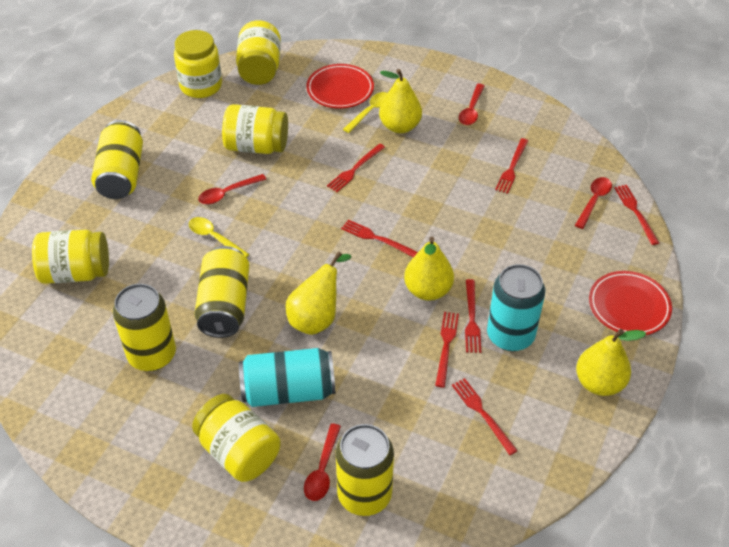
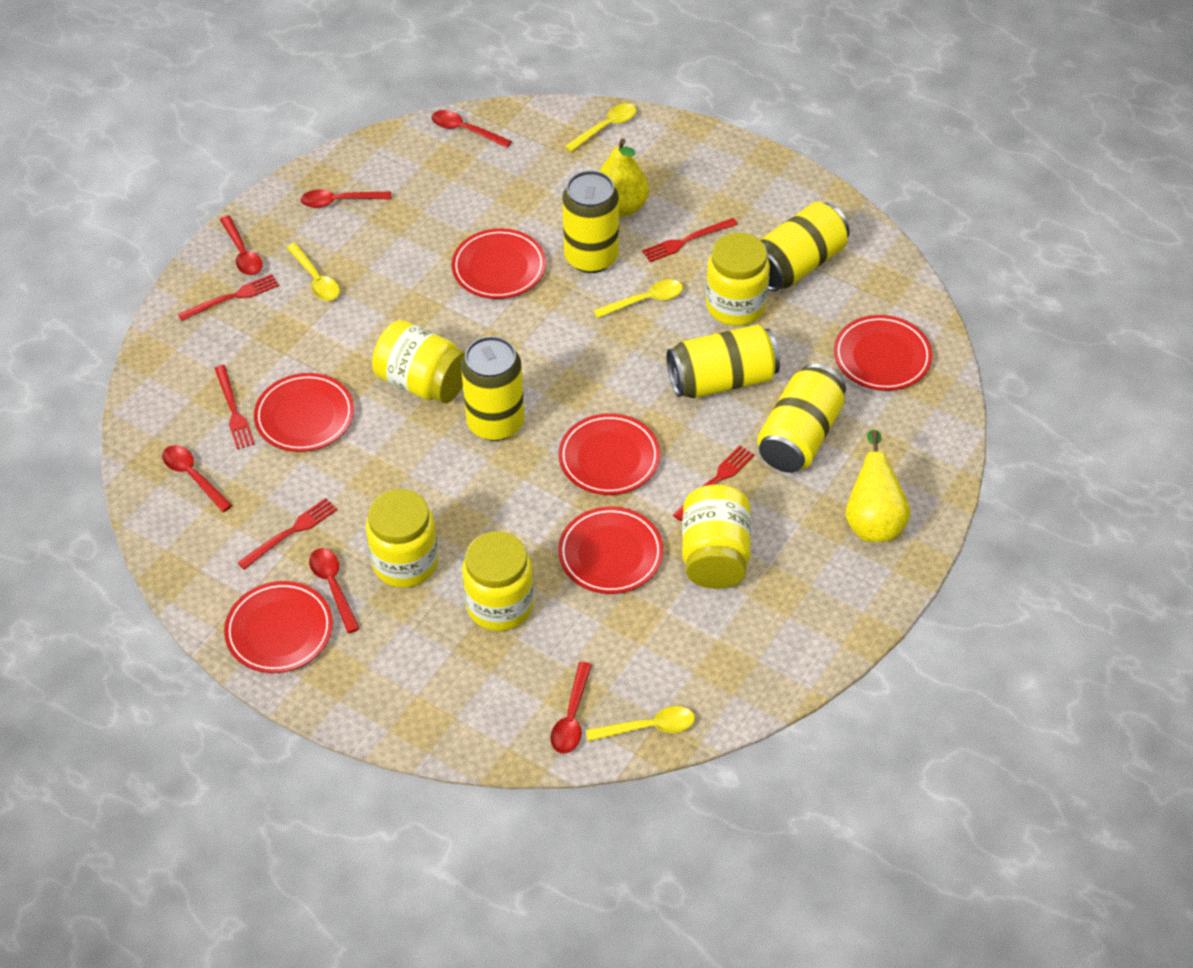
red fork: [327,144,385,192] [341,220,418,257] [435,312,459,388] [452,378,518,455] [465,279,481,353] [495,138,528,194] [614,185,659,245] = 7 -> [178,274,279,321] [214,365,255,449] [237,498,337,570] [642,218,738,262] [673,446,754,521] = 5
red plate: [306,64,374,109] [589,271,672,335] = 2 -> [224,581,333,673] [254,373,354,452] [452,228,546,299] [558,413,660,495] [558,506,664,594] [834,315,932,391] = 6
red spoon: [198,174,266,204] [304,423,341,501] [459,84,484,125] [575,177,612,229] = 4 -> [162,445,232,512] [220,215,262,275] [301,189,391,208] [309,548,360,633] [432,110,512,148] [550,662,592,754] = 6
turquoise can: [239,348,335,407] [487,264,545,351] = 2 -> none = 0
yellow can: [91,120,143,199] [113,284,176,371] [194,246,249,338] [336,424,394,516] = 4 -> [461,336,525,441] [562,171,619,273] [667,324,780,398] [757,364,846,473] [760,202,850,291] = 5
yellow pear: [286,252,352,335] [379,69,422,133] [404,237,454,301] [576,329,646,396] = 4 -> [599,138,649,217] [846,430,911,542] = 2
yellow spoon: [189,217,249,258] [343,92,387,133] = 2 -> [286,243,340,301] [565,103,636,152] [586,706,695,742] [593,280,683,319] = 4

